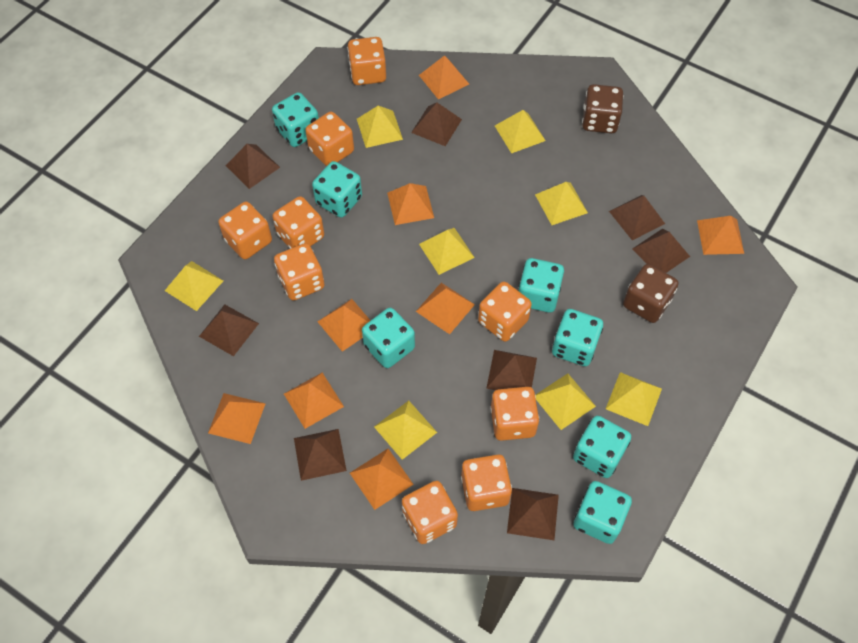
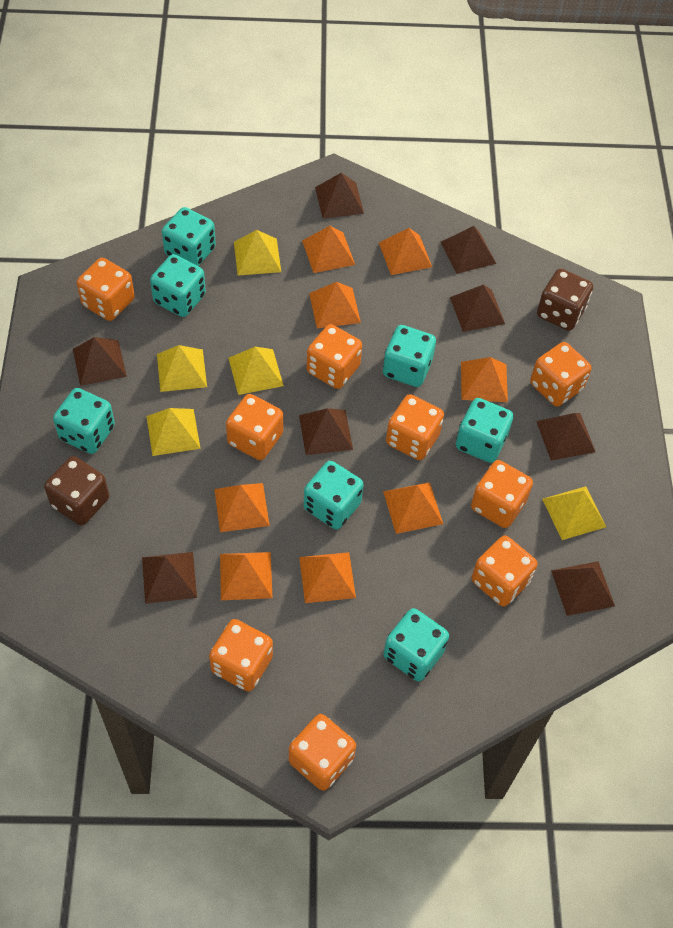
yellow pyramid: [165,261,223,311] [357,106,403,148] [374,401,437,460] [419,228,475,275] [495,110,546,153] [535,182,588,225] [536,373,596,430] [606,372,662,426] = 8 -> [147,408,200,456] [157,345,207,392] [228,347,284,395] [234,230,281,275] [542,486,606,540] = 5

